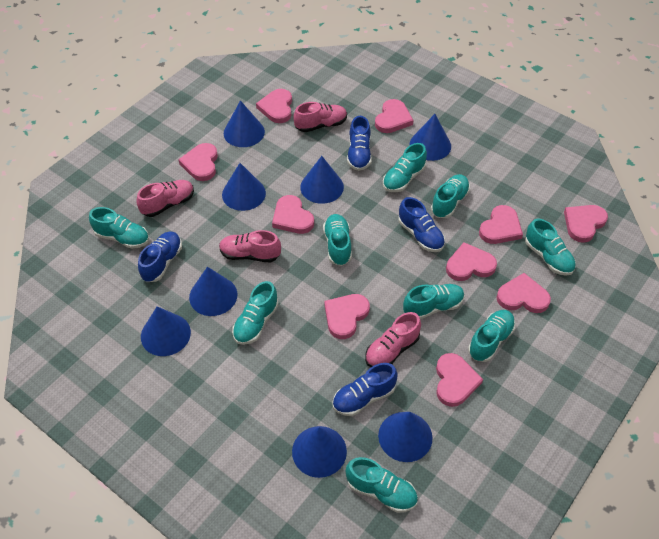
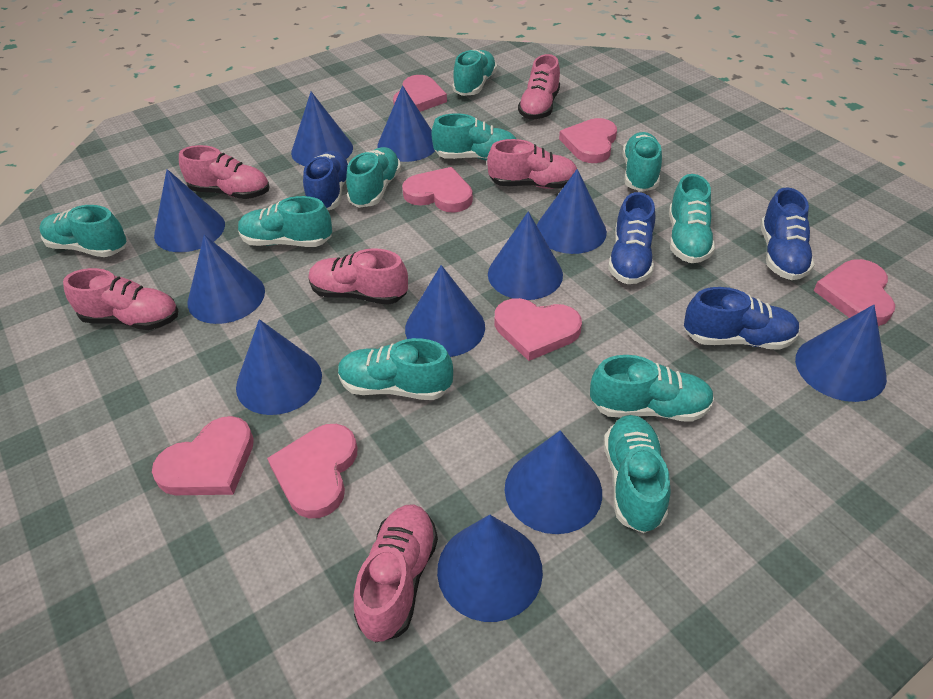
blue cone: [141,306,191,356] [189,267,237,316] [222,163,266,211] [224,100,265,147] [292,426,347,478] [300,156,344,204] [378,412,433,462] [410,114,451,161] = 8 -> [154,169,225,252] [188,235,265,324] [236,319,322,415] [291,92,353,166] [377,85,435,162] [405,265,485,357] [437,515,543,622] [488,212,563,300] [505,430,602,534] [537,169,607,254] [795,305,887,402] = 11
pink heart: [178,143,218,181] [256,89,292,123] [272,195,314,234] [324,294,370,339] [375,99,414,133] [436,353,483,407] [446,242,497,281] [479,205,523,244] [496,273,551,313] [564,205,608,243] = 10 -> [152,416,254,495] [267,424,358,518] [393,75,447,112] [402,167,473,213] [495,298,582,361] [559,118,617,163] [814,259,895,326] = 7
pink shoe: [136,180,194,217] [219,230,281,262] [293,102,347,132] [365,312,421,367] = 4 -> [63,268,178,330] [179,145,270,199] [309,248,408,305] [354,504,438,642] [487,139,577,189] [518,54,560,119] = 6
turquoise shoe: [89,207,149,249] [232,281,279,345] [323,214,352,266] [346,457,418,513] [383,143,427,192] [403,284,465,319] [431,174,470,218] [468,310,515,362] [525,219,576,276] = 9 -> [40,205,127,257] [238,196,332,247] [338,338,453,400] [346,147,401,208] [431,113,516,161] [452,49,497,96] [590,355,714,422] [604,415,670,533] [623,132,662,192] [669,174,715,263] = 10

